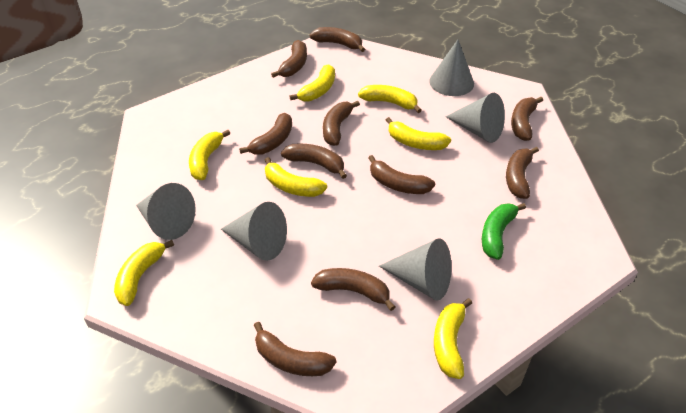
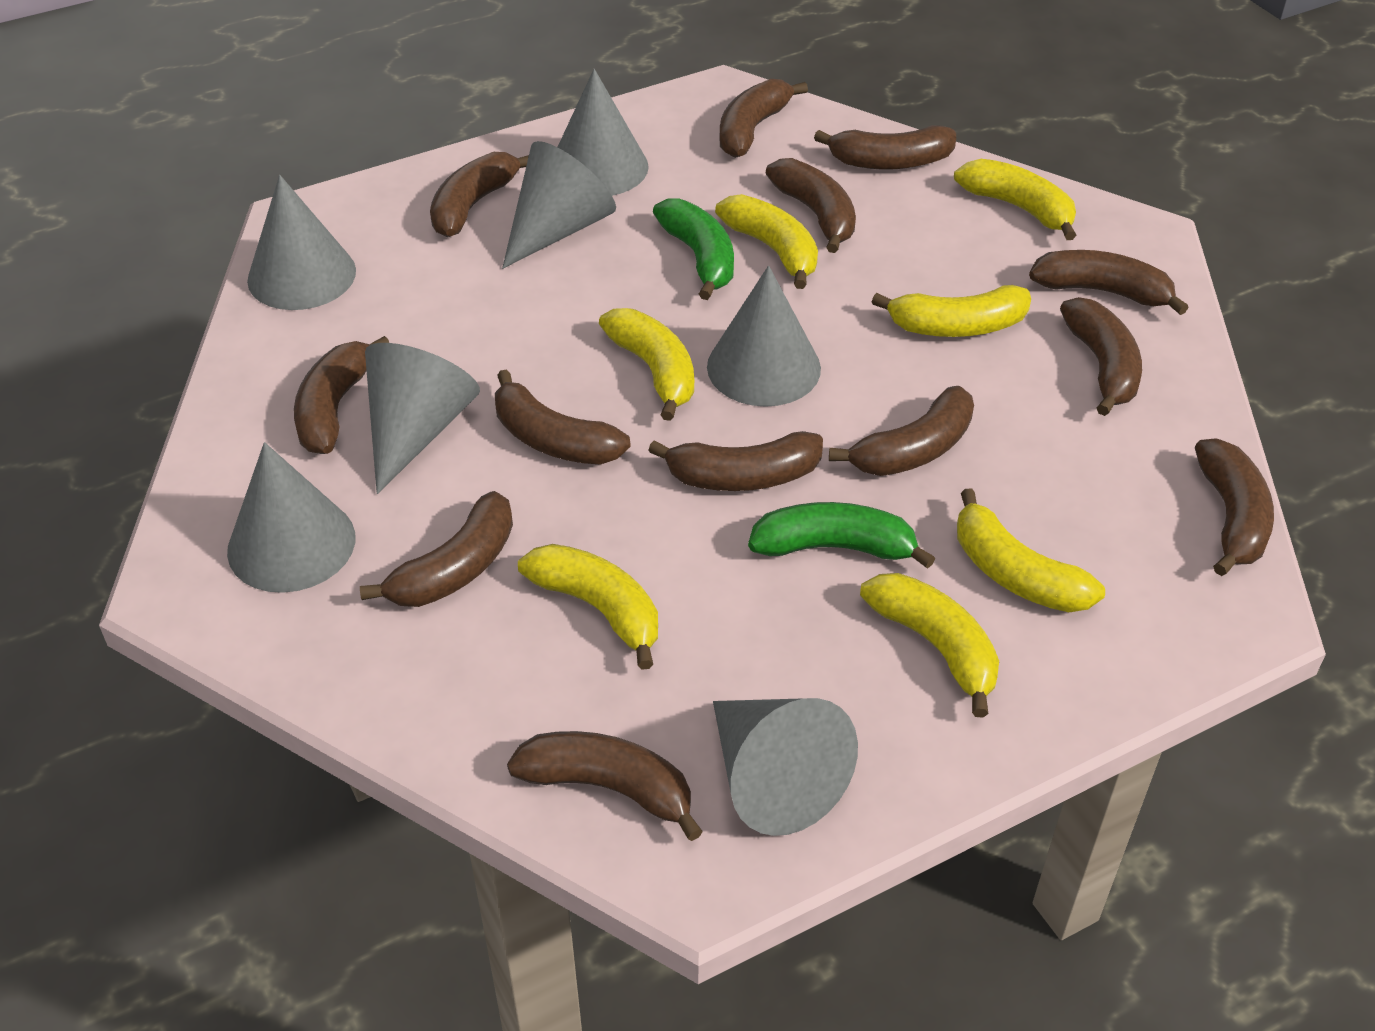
brown banana: [239,113,292,155] [254,322,336,376] [271,40,307,78] [281,144,347,179] [310,27,365,52] [311,268,395,311] [323,101,360,146] [368,155,435,194] [506,147,539,199] [511,97,543,141] = 10 -> [294,336,389,454] [360,491,513,607] [430,152,529,237] [495,369,631,465] [507,731,703,841] [648,431,823,491] [720,79,808,158] [766,158,856,253] [814,125,956,170] [829,386,974,476] [1029,250,1189,315] [1060,297,1142,416] [1195,438,1274,576] = 13
green banana: [482,203,526,260] = 1 -> [653,198,734,300] [748,502,935,569] = 2
grey cone: [136,183,196,240] [221,202,287,261] [379,238,452,300] [429,40,474,96] [446,93,505,143] = 5 -> [227,442,355,593] [247,175,356,310] [365,343,480,494] [502,141,616,268] [558,69,649,196] [707,266,821,407] [713,698,858,836] = 7

